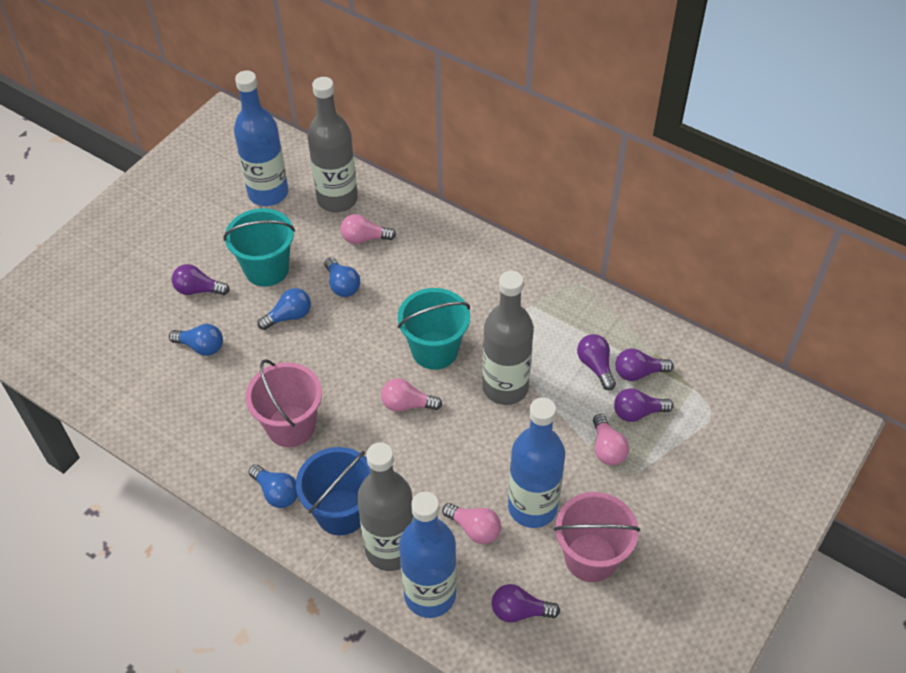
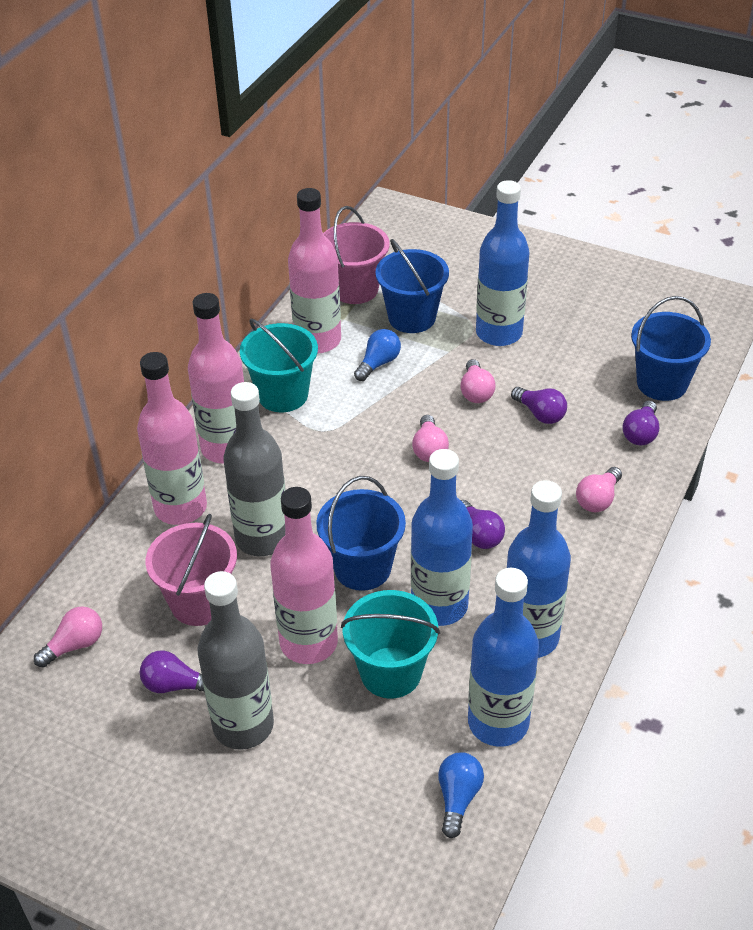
blue bottle: [234,71,288,206] [399,492,457,618] [508,397,565,528] = 3 -> [411,449,473,626] [468,568,539,747] [476,180,530,346] [507,480,571,658] = 4
blue bucket: [296,447,370,535] = 1 -> [316,476,406,591] [375,239,449,333] [631,296,711,401] = 3
blue light bulb: [169,324,223,356] [248,464,298,508] [257,288,311,330] [324,257,360,297] = 4 -> [354,329,401,381] [438,752,484,838] = 2
grey bottle: [308,77,358,212] [357,442,414,571] [482,271,534,405] = 3 -> [198,571,274,750] [223,382,286,556] = 2
pink bottle: none = 0 -> [137,352,207,525] [188,293,244,464] [270,487,338,664] [288,188,341,353] = 4
purple light bulb: [172,264,230,295] [492,584,560,623] [577,334,616,390] [614,388,674,422] [615,349,674,381] = 5 -> [140,650,205,693] [461,500,505,549] [511,387,567,424] [622,400,659,445] = 4

